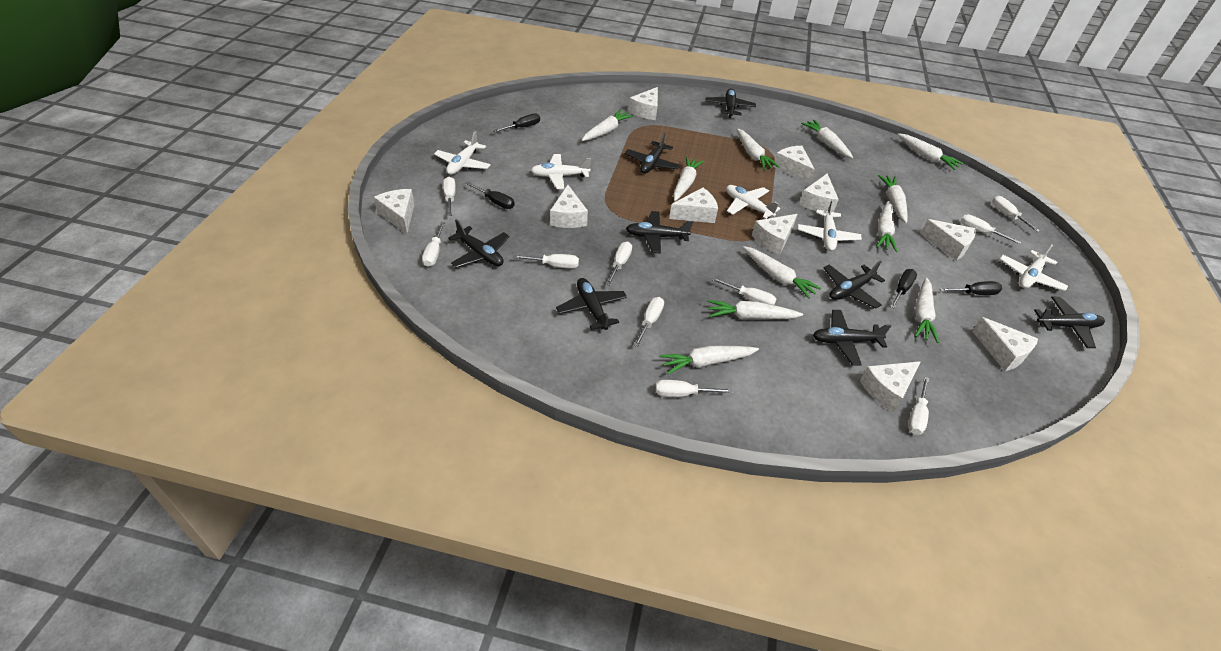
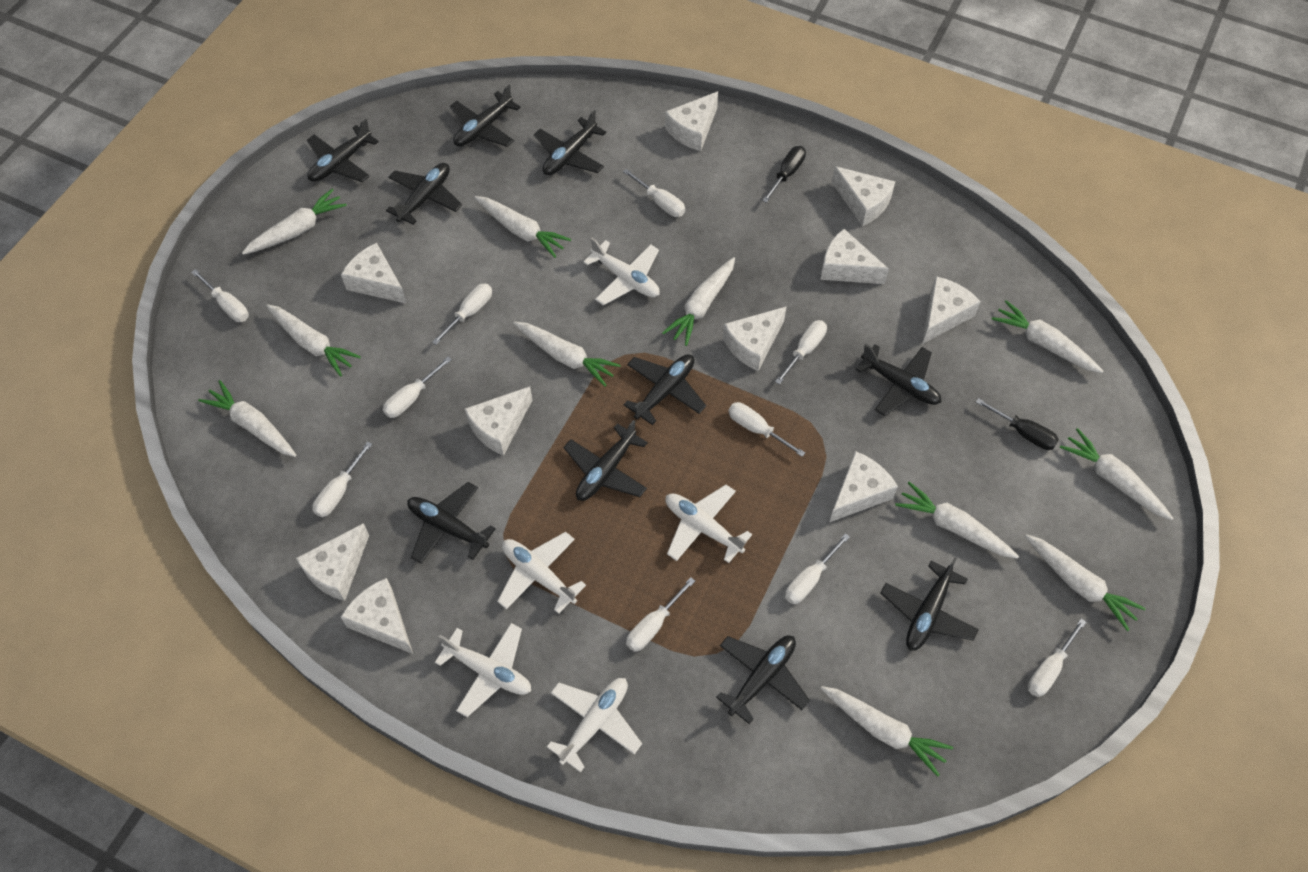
black plane: [448,219,510,268] [556,278,627,330] [625,132,680,174] [626,211,693,253] [705,89,756,118] [813,310,891,366] [824,260,885,308] [1034,297,1105,348] = 8 -> [307,119,379,182] [386,163,462,225] [407,482,496,564] [450,85,521,147] [534,110,606,175] [563,420,648,501] [623,354,706,425] [716,636,810,724] [856,344,941,416] [880,558,979,651] = 10
black screwdriver: [465,182,515,209] [493,113,540,132] [890,269,917,309] [940,281,1002,295] = 4 -> [762,146,806,203] [976,398,1059,450] = 2

